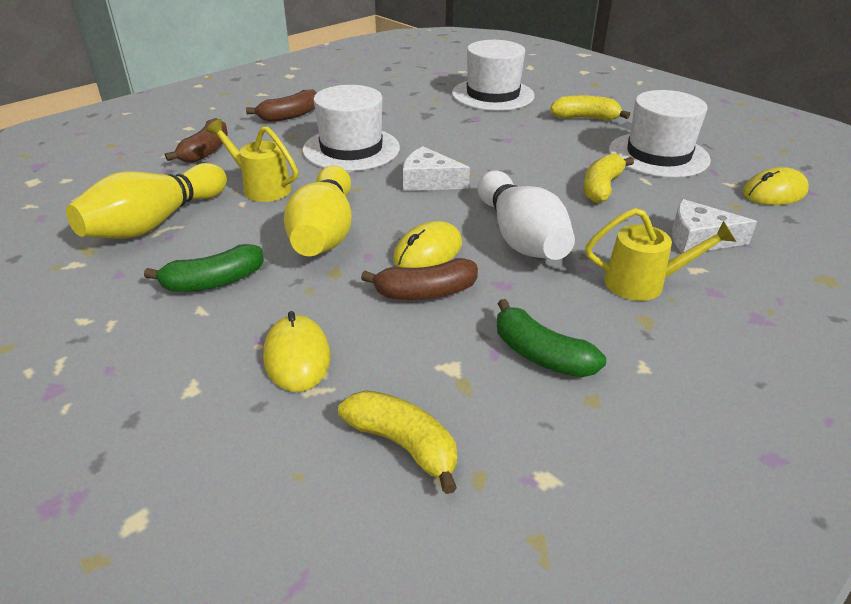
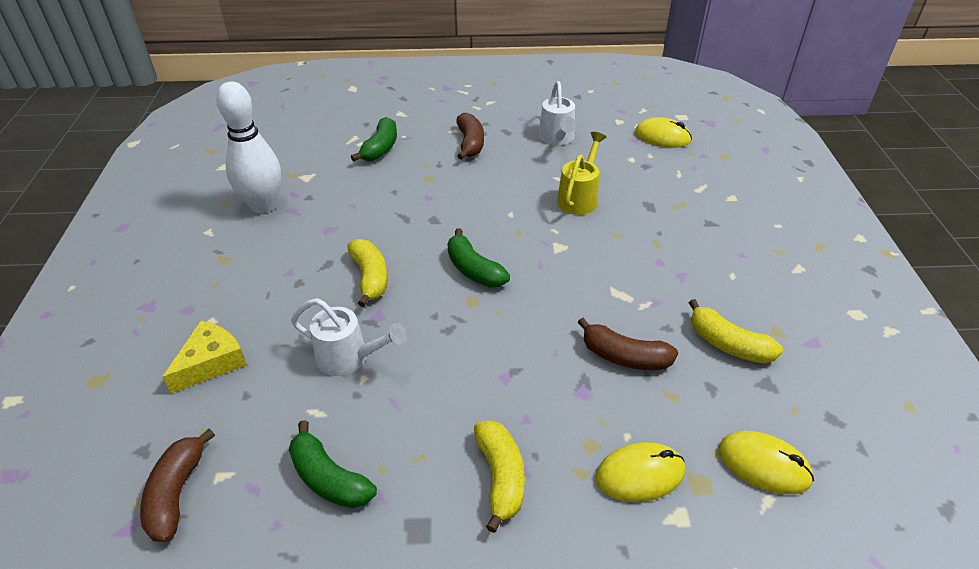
green banana: [144,244,264,292] [497,299,606,377] = 2 -> [289,420,377,508] [351,117,397,162] [448,229,510,288] = 3
white cheese: [403,146,470,191] [672,199,757,253] = 2 -> none = 0
white hat: [302,85,400,171] [452,40,535,111] [609,90,711,178] = 3 -> none = 0
white watering can: none = 0 -> [291,298,407,376] [539,81,576,145] = 2
yellow bowling pin: [66,163,227,238] [284,165,352,256] = 2 -> none = 0
yellow cheese: none = 0 -> [162,321,247,393] = 1
yellow watering can: [206,119,298,202] [585,208,736,301] = 2 -> [557,132,606,215] = 1

